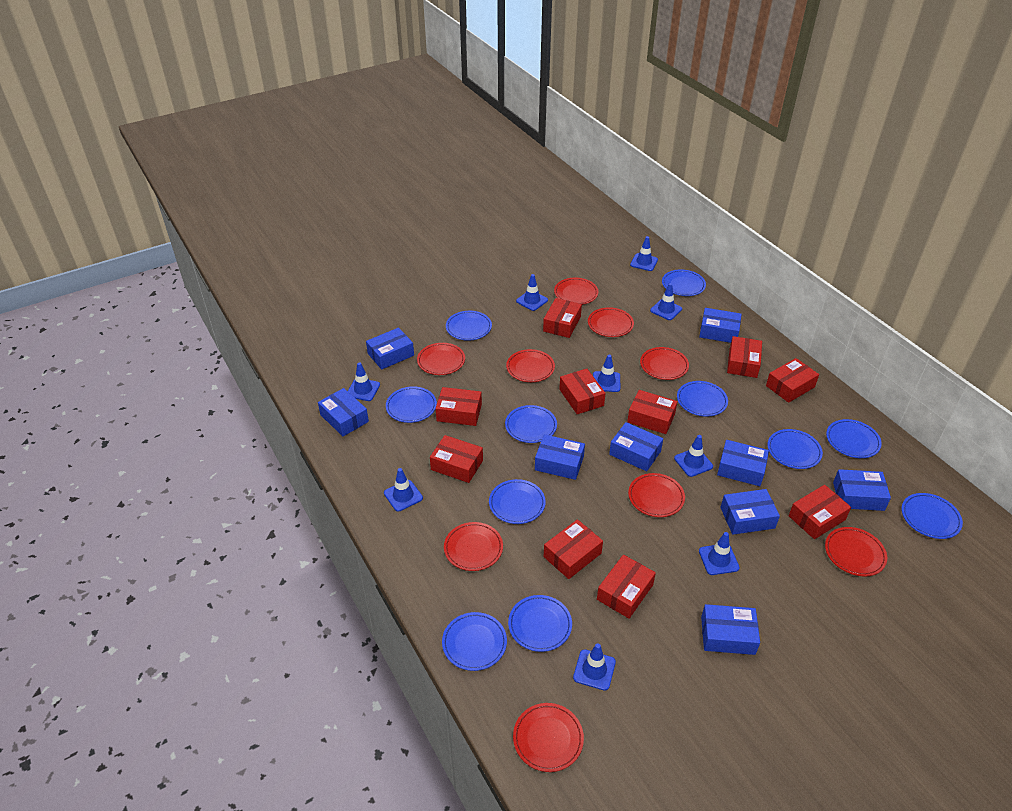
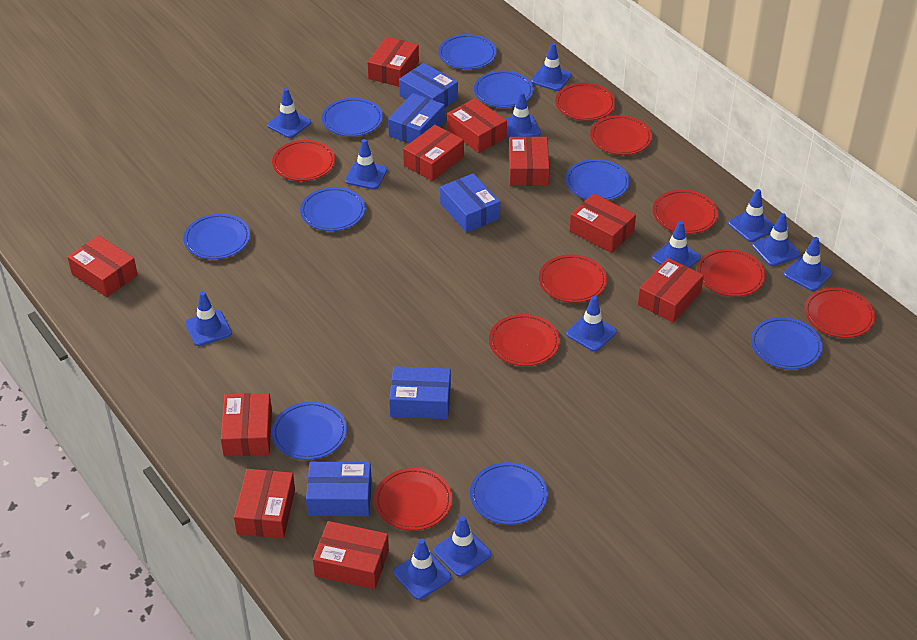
blue box: [318,388,369,436] [366,328,414,370] [535,434,585,480] [609,422,663,471] [699,308,742,343] [701,604,760,655] [717,440,769,486] [720,489,780,535] [833,469,891,511] = 9 -> [306,462,372,516] [388,93,445,143] [389,366,451,419] [399,63,458,108] [440,173,500,233] = 5
blue plate: [386,386,437,423] [442,612,507,671] [446,311,492,341] [489,479,546,524] [505,405,557,443] [508,595,572,652] [662,269,706,296] [677,381,728,417] [768,429,823,469] [826,419,882,458] [902,493,963,539] = 11 -> [183,214,250,259] [272,402,347,460] [300,187,365,231] [322,98,383,137] [438,34,497,69] [470,462,548,525] [474,70,534,108] [566,159,630,200] [751,317,823,369] = 9
blue traffic cone: [348,362,380,401] [384,468,423,512] [516,274,548,311] [573,643,616,690] [593,355,620,392] [630,236,658,271] [650,283,682,320] [674,435,713,477] [699,532,740,575] = 9 -> [185,291,232,346] [267,88,311,138] [345,139,387,189] [394,538,451,600] [434,516,491,577] [504,92,541,139] [531,43,572,91] [566,296,617,352] [652,221,700,268] [728,189,774,242] [752,213,800,266] [784,237,833,291] = 12

